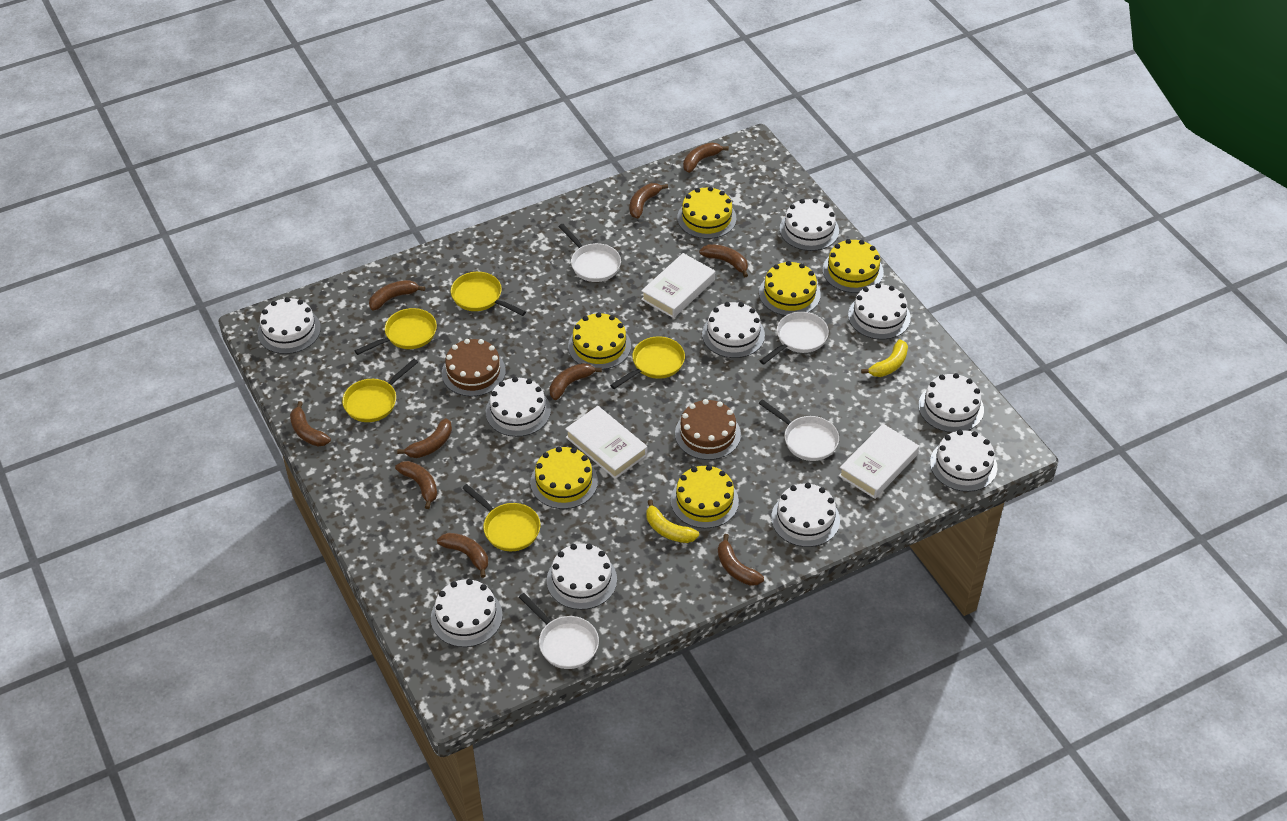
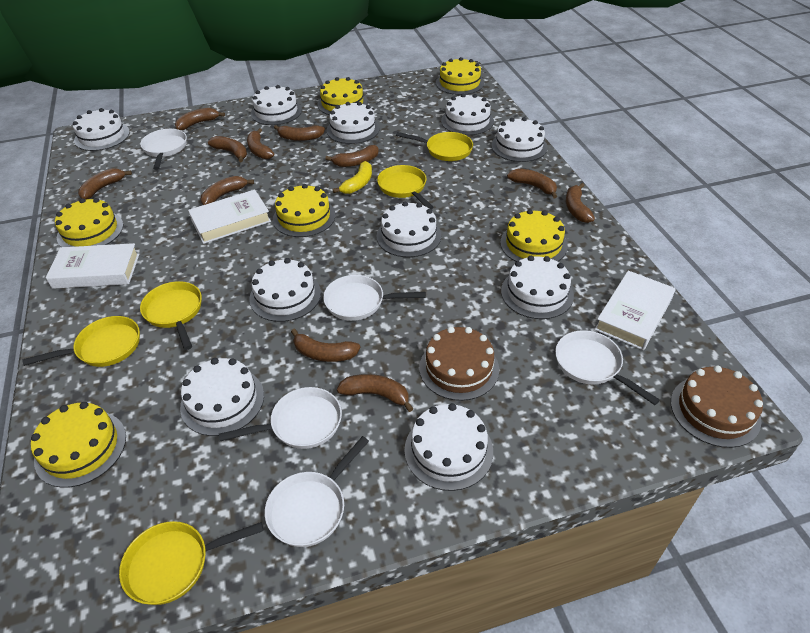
brown banana: [290,401,331,446] [369,280,425,311] [395,461,437,509] [397,418,452,458] [437,533,488,578] [549,363,602,400] [630,183,668,219] [683,143,729,173] [699,244,748,277] [718,534,764,586] = 10 -> [78,168,132,200] [175,108,225,130] [201,176,254,205] [208,136,247,162] [247,128,274,159] [274,125,325,141] [291,329,360,362] [325,145,379,167] [337,374,414,412] [507,169,557,198] [566,183,595,223] = 11
white pan: [519,593,599,669] [558,224,621,282] [759,399,839,461] [760,312,829,365] = 4 -> [140,129,187,170] [219,387,342,449] [265,436,369,547] [323,275,426,321] [555,330,660,405] = 5
yellow banana: [646,500,699,543] [861,339,908,377] = 2 -> [332,161,372,194] = 1

